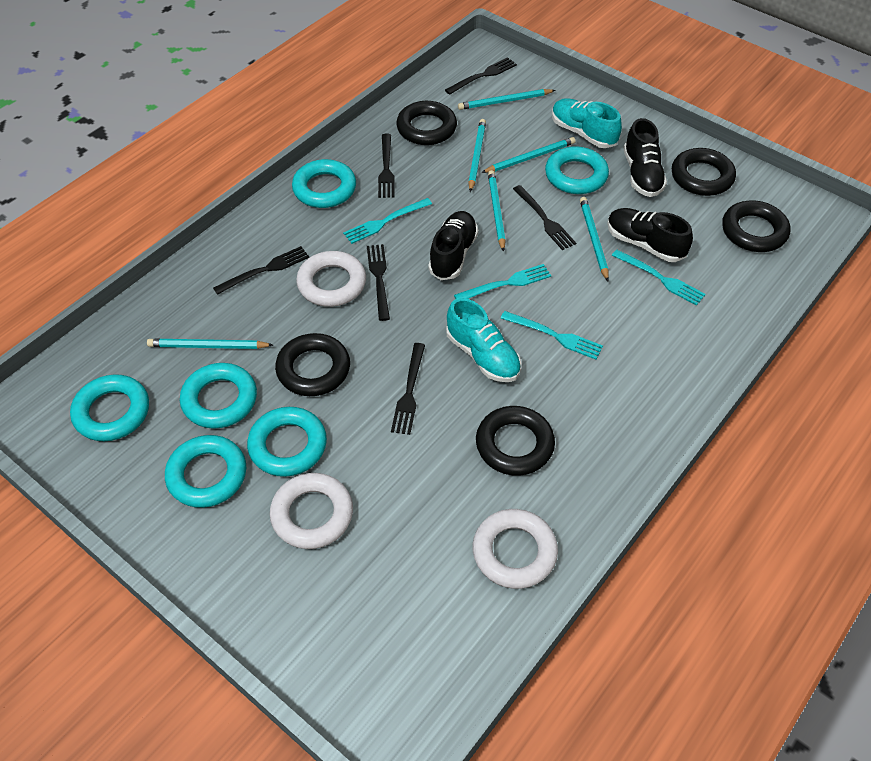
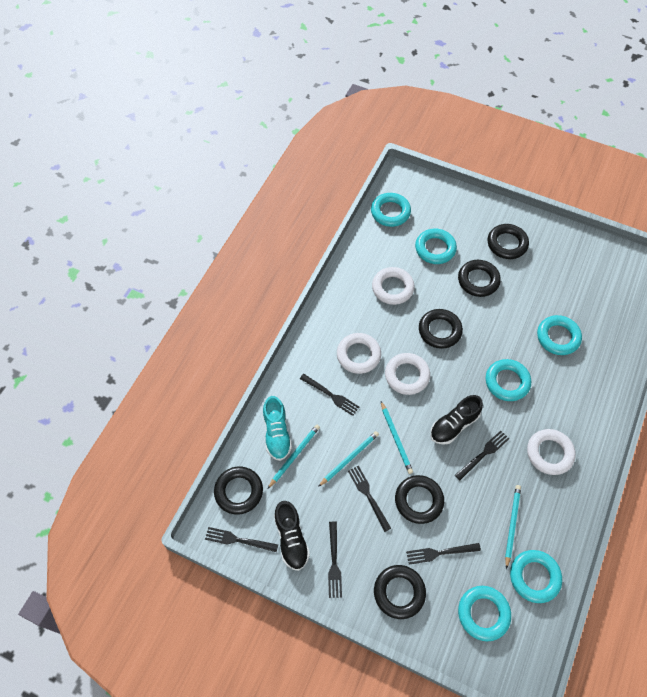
black ring: [275,333,350,396] [396,101,457,145] [476,406,555,476] [672,148,736,196] [722,200,790,252] = 5 -> [214,467,263,514] [374,565,426,619] [395,475,444,524] [419,309,463,349] [458,260,501,297] [488,224,529,259] = 6
black shoe: [428,211,478,280] [607,208,693,262] [623,118,667,197] = 3 -> [274,501,310,571] [430,395,483,445] = 2
turquoise fork: [343,198,432,244] [454,264,551,299] [500,311,603,360] [612,250,706,306] = 4 -> none = 0
turquoise pencil: [147,339,273,349] [458,89,555,110] [468,119,486,192] [481,137,576,173] [488,170,506,252] [580,197,609,281] = 6 -> [268,424,320,488] [318,431,379,487] [381,401,413,474] [505,485,521,569] = 4
turquoise shoe: [446,298,521,382] [552,98,622,148] = 2 -> [263,396,292,461] = 1
white ring: [270,473,353,549] [296,251,366,307] [473,509,558,589] = 3 -> [337,333,381,374] [372,267,415,305] [385,353,430,395] [527,429,576,475] = 4

